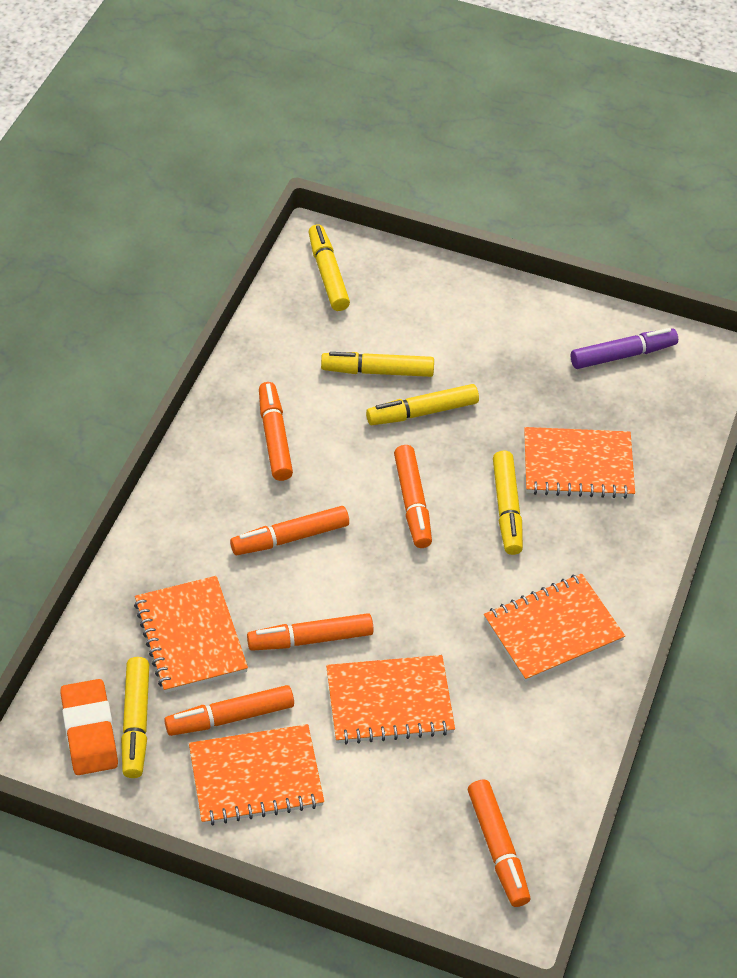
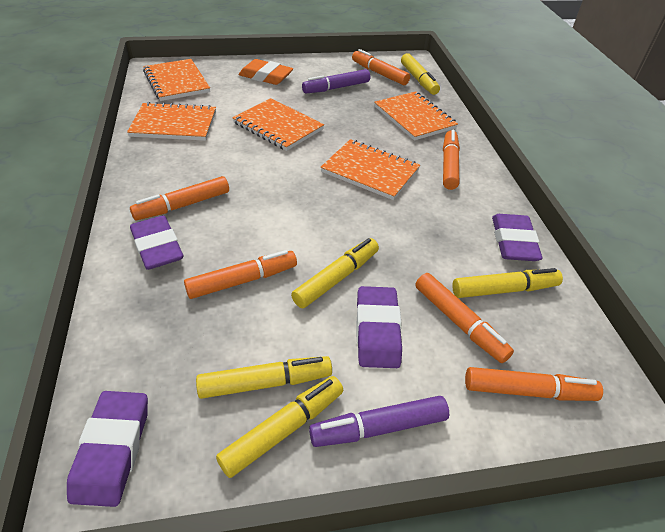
purple eraser: none = 0 -> [67,391,148,507] [130,216,183,270] [356,286,402,368] [492,214,543,261] = 4
purple marker: [571,328,678,369] = 1 -> [302,69,370,94] [309,396,449,447] = 2

